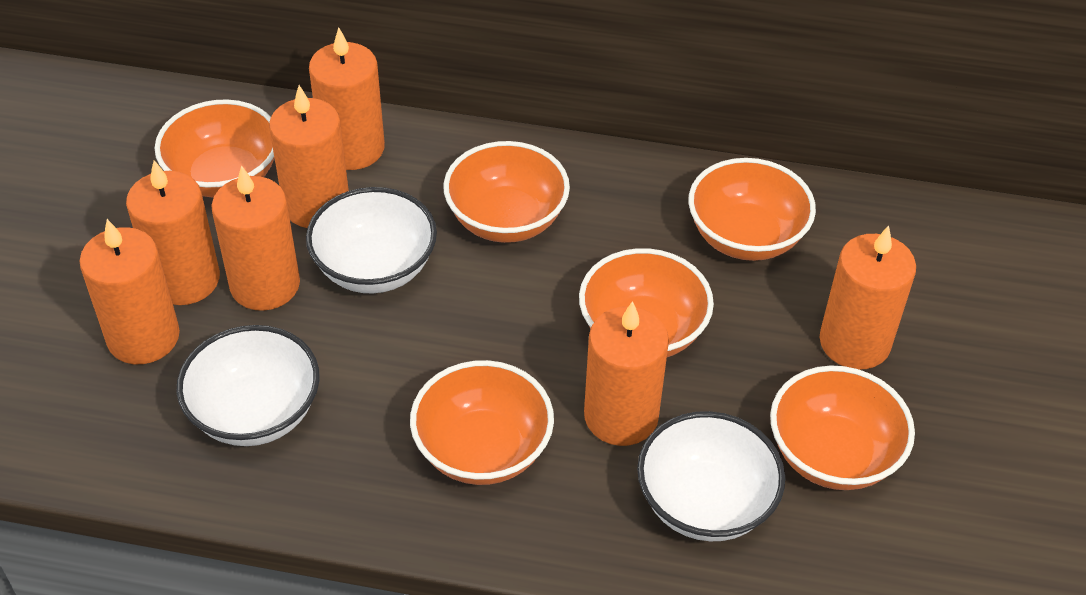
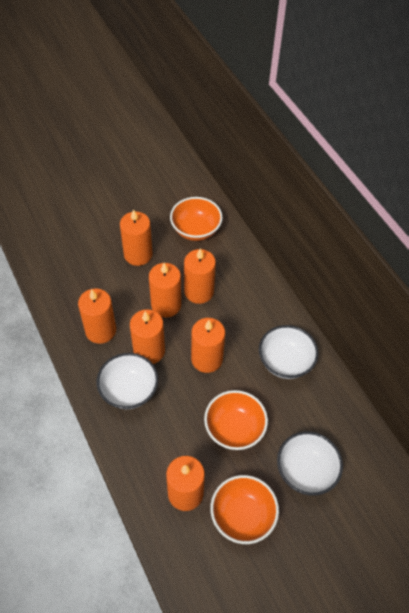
orange bowl: [155,99,274,197] [410,360,554,485] [443,141,570,243] [579,248,714,357] [688,158,816,261] [770,365,915,490] = 6 -> [170,197,222,241] [204,390,268,450] [210,475,279,544] = 3

